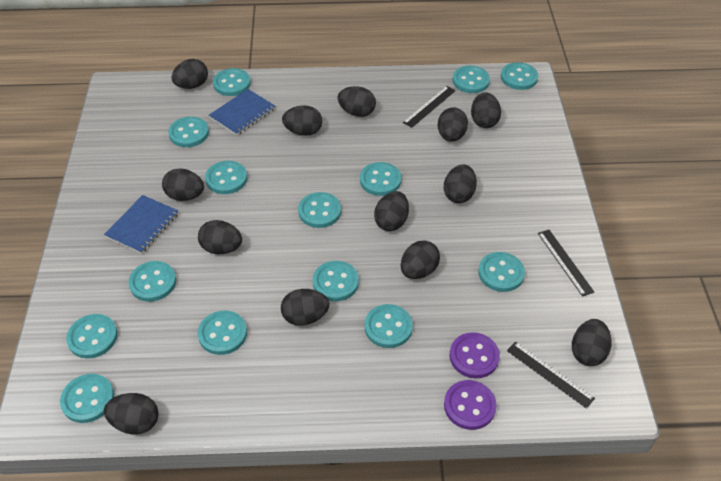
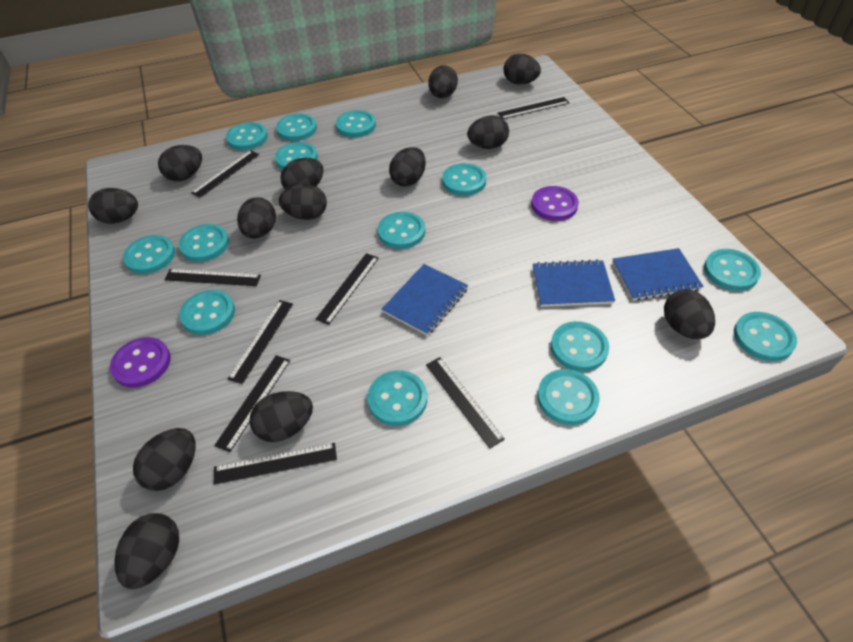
black ruler: [403,86,456,128] [507,342,595,409] [538,230,594,297] = 3 -> [164,269,261,286] [191,150,259,198] [214,355,291,452] [214,443,337,485] [228,300,293,384] [316,253,379,325] [426,357,505,449] [498,97,569,119] = 8
blue notebook: [104,195,178,254] [209,89,275,136] = 2 -> [382,264,468,336] [533,259,615,307] [612,248,703,301] = 3

